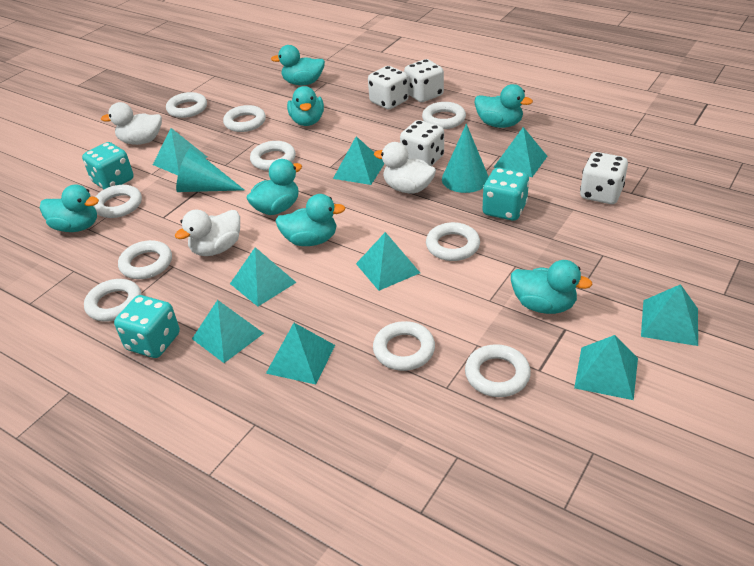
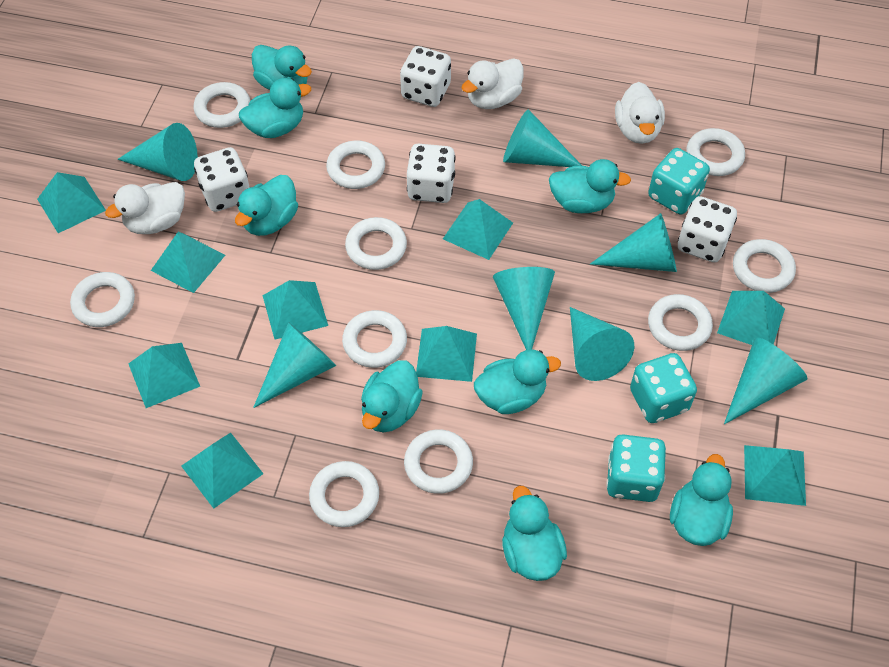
turquoise cone: [176,148,244,192] [442,124,489,193] = 2 -> [118,123,198,181] [253,322,336,408] [493,267,555,350] [503,109,582,167] [570,307,634,381] [590,213,677,272] [724,337,807,424] = 7
turquoise duck: [40,184,99,232] [246,159,302,215] [271,45,325,85] [275,194,346,246] [287,86,324,126] [474,84,533,128] [511,260,593,314] = 7 -> [235,175,298,236] [239,78,311,138] [252,45,312,90] [361,360,423,432] [474,349,561,414] [502,486,567,581] [549,159,631,213] [670,454,733,546] = 8

